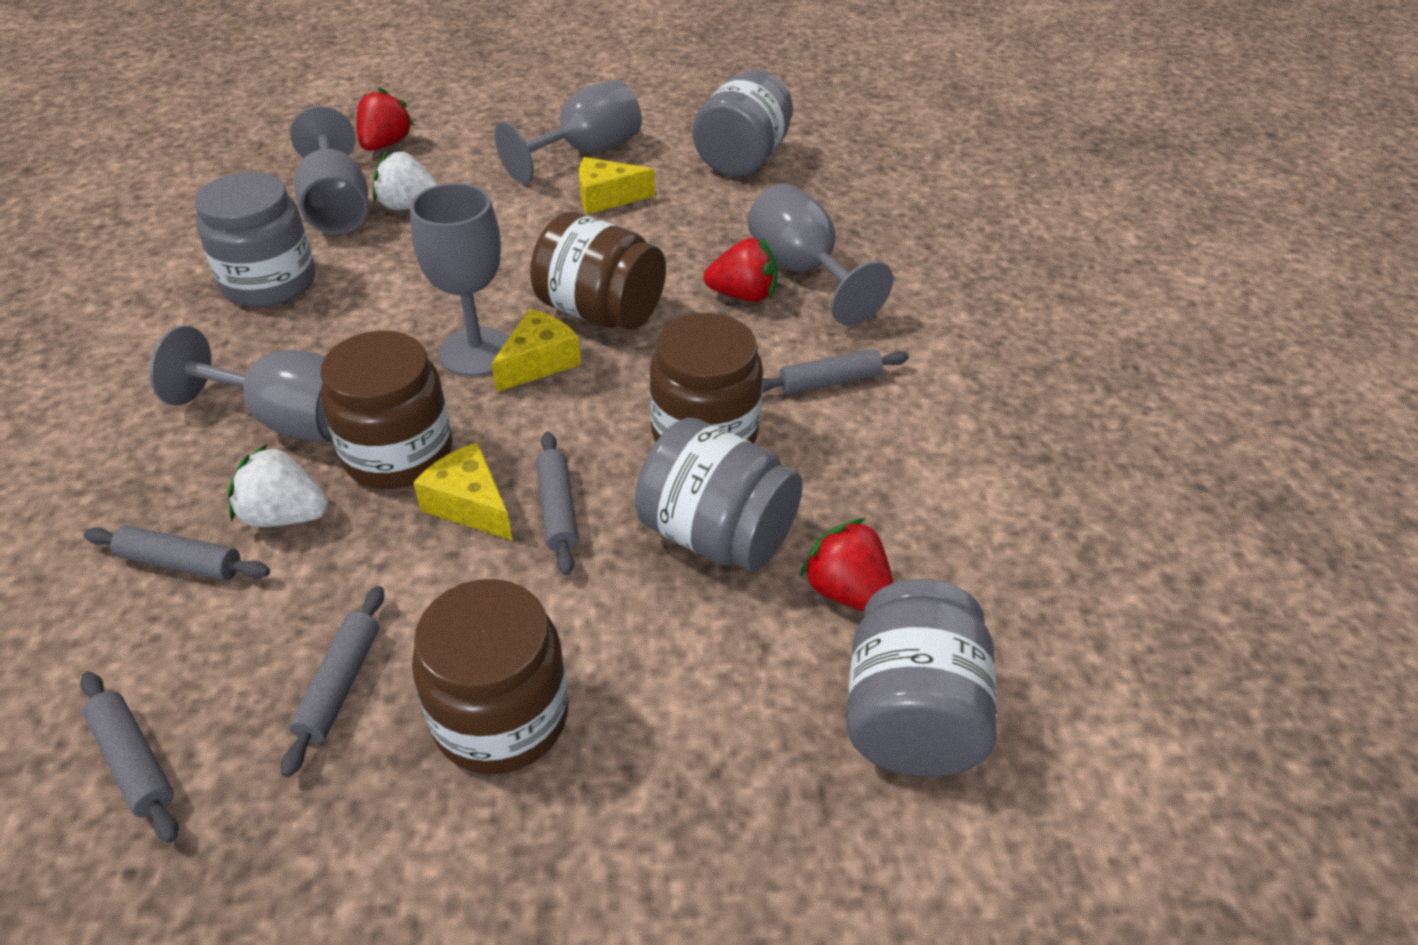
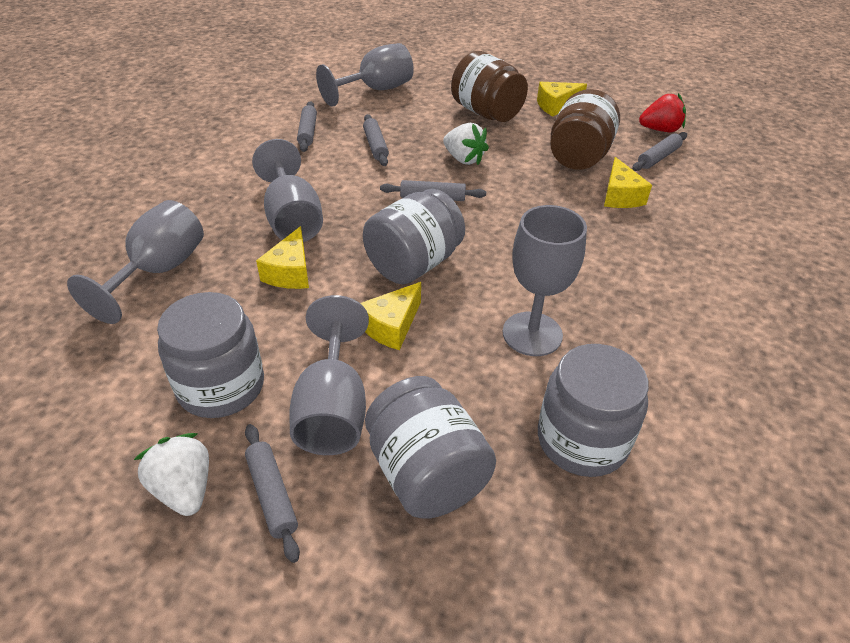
brown jar: [320,331,453,489] [412,579,568,774] [530,212,666,330] [650,313,763,444] = 4 -> [451,51,528,122] [550,89,620,170] = 2
red strawberry: [356,87,414,151] [703,238,778,302] [800,518,893,611] = 3 -> [639,93,686,132] = 1
yellow cheese: [413,442,512,540] [491,309,581,392] [579,157,655,214] = 3 -> [256,226,309,289] [360,282,421,350] [537,82,587,116] [604,157,652,208] = 4

